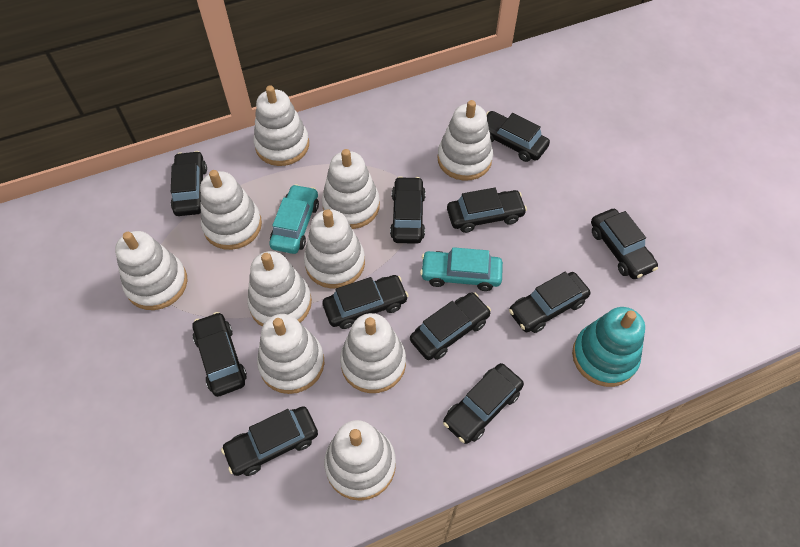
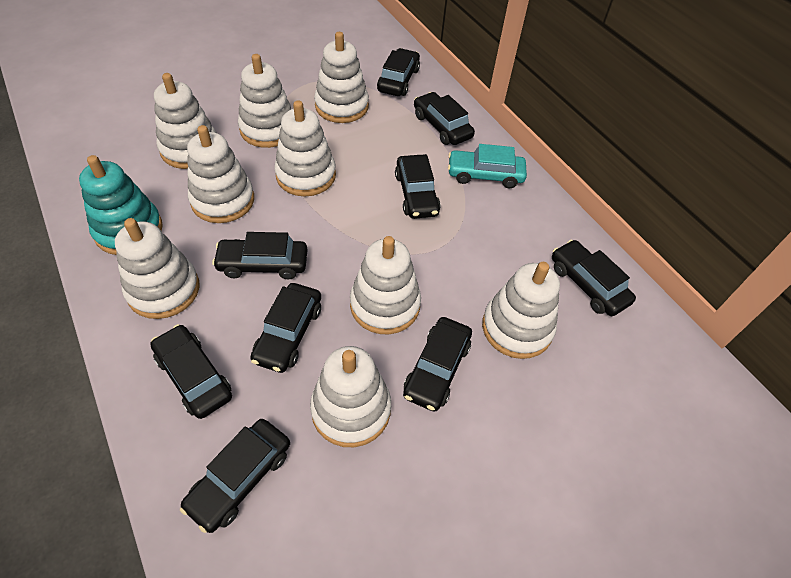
black car: [171,151,207,216] [193,312,247,397] [221,406,318,476] [322,275,408,329] [390,176,426,244] [410,292,491,360] [443,363,524,444] [447,188,527,233] [486,111,550,162] [509,272,590,333] [591,209,658,279] = 11 -> [150,324,232,419] [180,419,290,533] [212,232,308,279] [250,283,321,373] [377,48,420,96] [395,154,441,219] [403,317,472,412] [414,92,475,145] [552,240,636,316] = 9
turquoise car: [269,184,319,254] [420,247,503,291] = 2 -> [448,144,527,188] = 1
white stacking toy: [115,231,188,310] [200,170,262,250] [247,251,312,327] [253,85,309,166] [257,314,325,394] [304,209,365,289] [322,149,380,229] [324,420,396,501] [340,313,406,393] [437,100,493,181] = 10 -> [115,218,199,319] [154,73,217,169] [187,125,254,223] [238,54,291,148] [274,100,336,197] [310,346,391,447] [314,32,369,123] [350,236,421,334] [482,262,560,359] = 9

